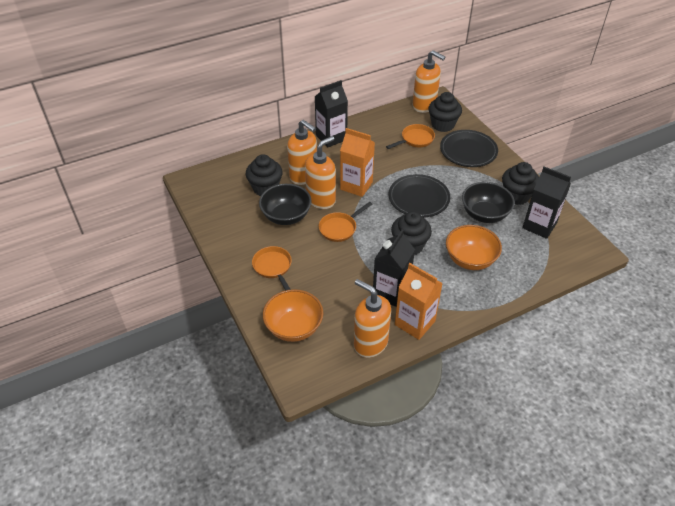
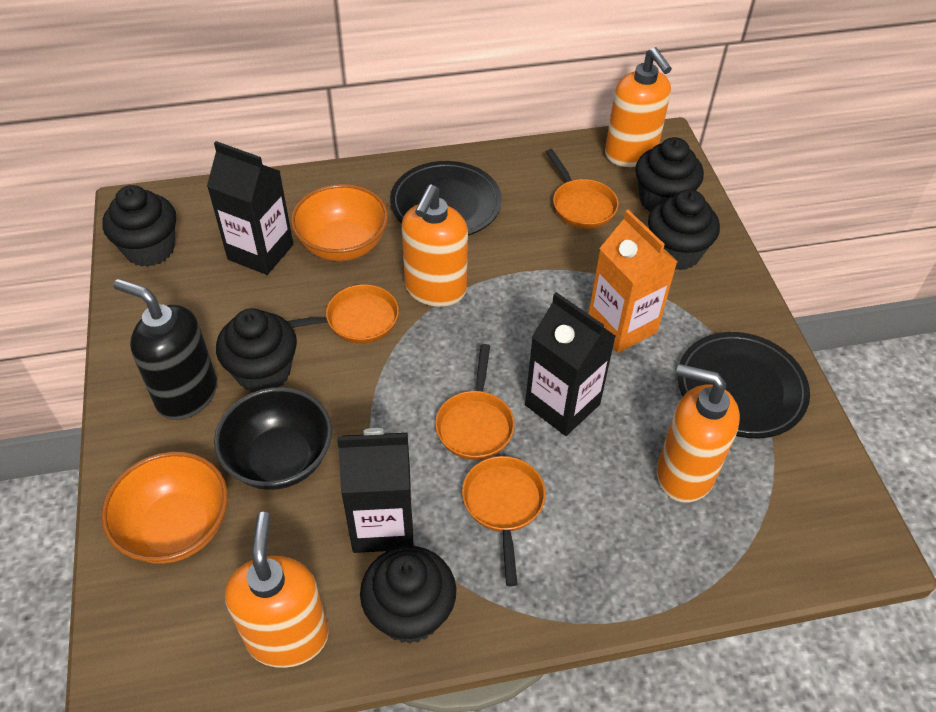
black bowl: [259,184,312,225] [462,182,515,223] = 2 -> [214,387,332,490] = 1
black cupcake: [246,154,283,196] [391,211,432,255] [428,92,462,132] [502,162,539,205] = 4 -> [102,185,176,267] [216,308,297,392] [360,546,456,644] [636,137,704,212] [648,189,720,271] = 5
black soap dispenser: none = 0 -> [113,279,217,420] = 1
orange carton: [340,128,375,197] [395,263,443,340] = 2 -> [588,210,678,353] = 1
orange pan: [252,246,292,290] [319,202,372,242] [386,124,435,149] = 3 -> [287,284,399,343] [435,344,515,460] [462,456,546,586] [546,149,619,229] = 4

